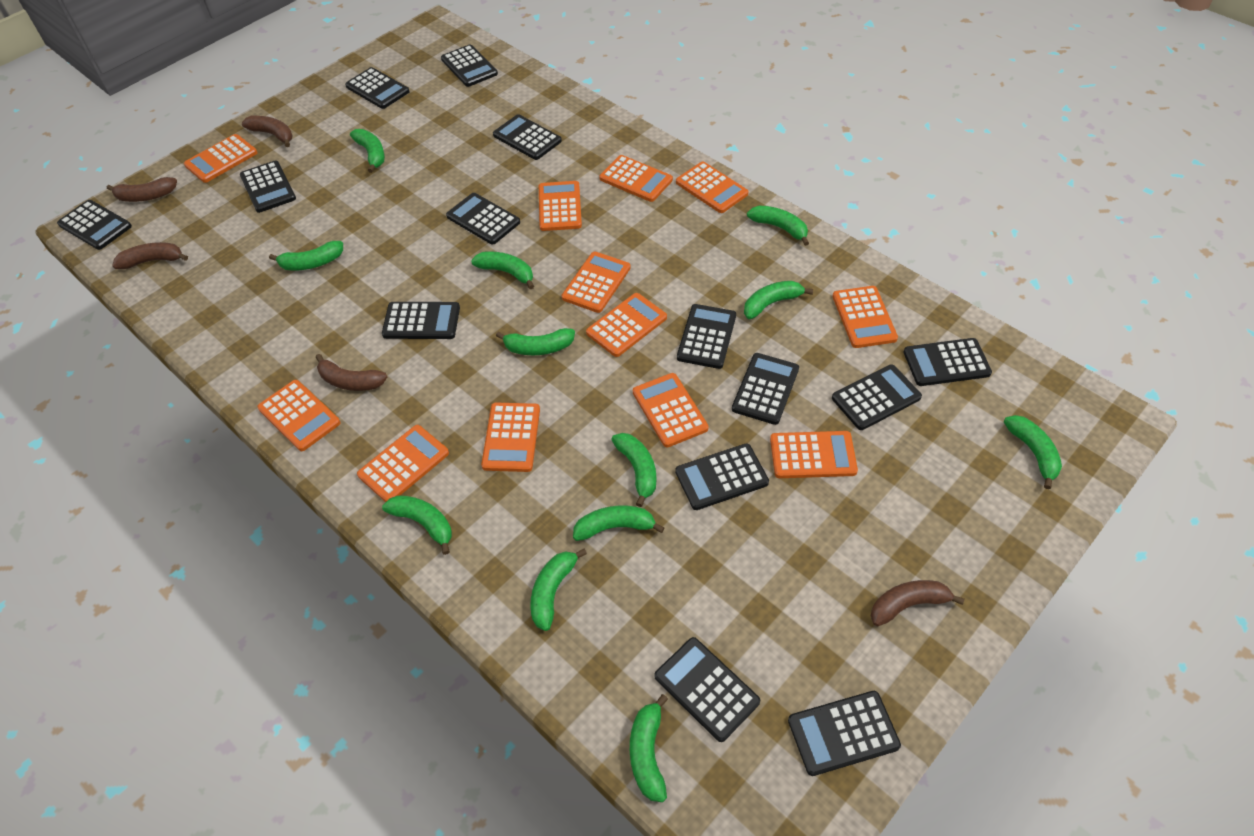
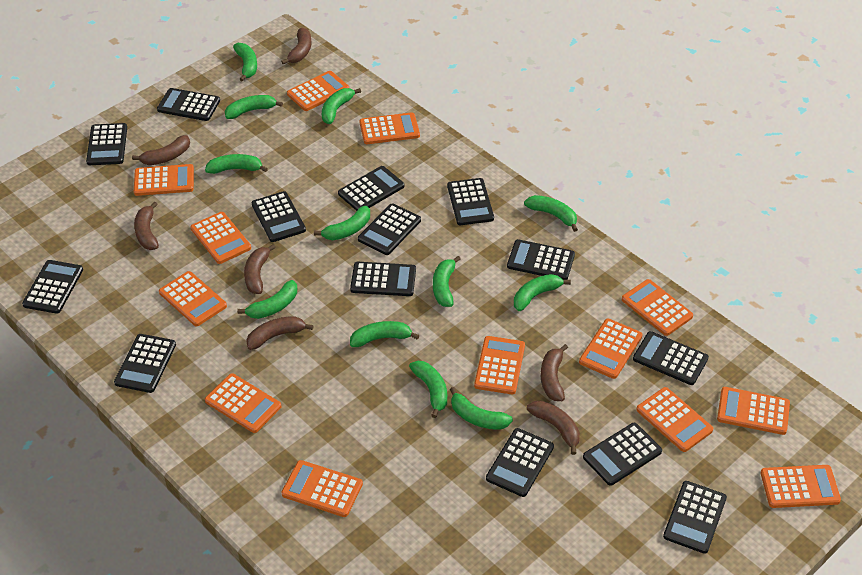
brown banana: [107,177,177,202] [112,242,188,269] [242,116,292,147] [316,354,387,391] [870,580,964,626] = 5 -> [132,135,190,165] [134,202,159,250] [244,244,276,294] [246,316,314,350] [281,28,311,64] [527,401,580,455] [541,344,568,401] = 7
orange calculator: [184,134,257,183] [257,380,340,451] [357,425,449,502] [481,403,540,472] [539,181,582,231] [562,252,631,313] [586,293,667,357] [599,155,673,202] [633,373,709,447] [676,162,749,213] [770,431,858,478] [832,286,898,348] = 12 -> [134,164,194,196] [159,271,227,326] [190,212,251,264] [205,374,281,433] [281,460,363,517] [287,71,349,111] [360,112,420,144] [474,336,525,394] [579,319,643,379] [622,279,693,336] [636,387,713,452] [717,387,790,435] [760,465,841,508] = 13

